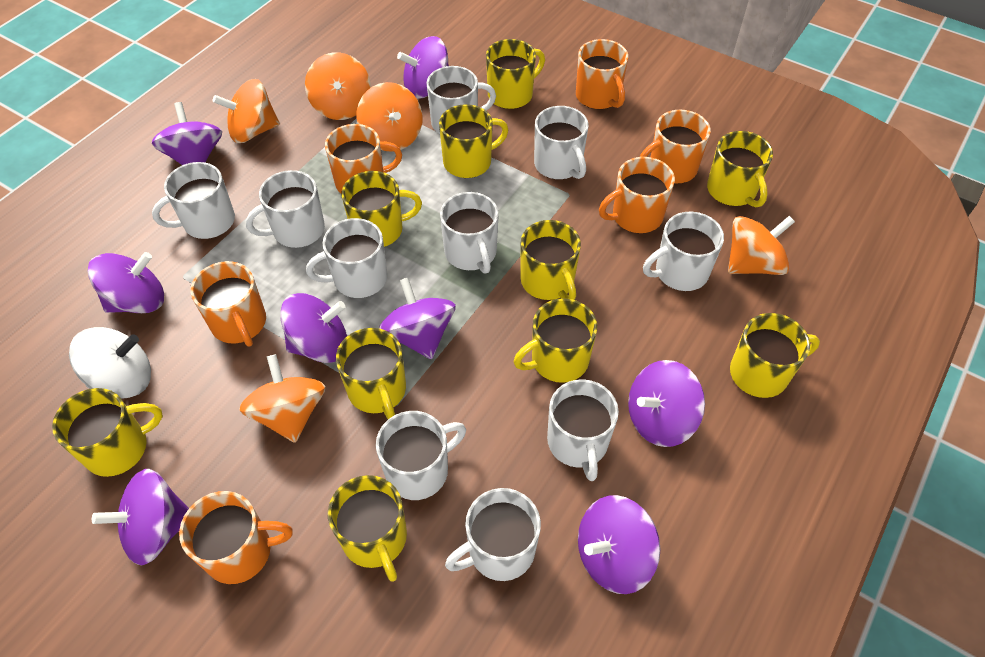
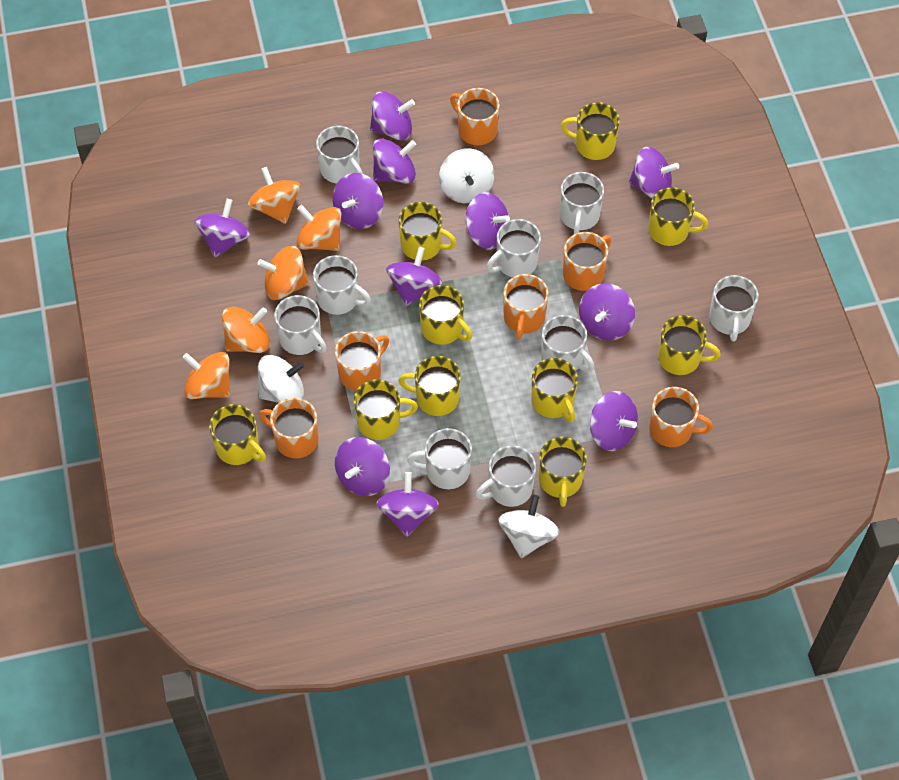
purple spinning top: [88,252,164,313] [92,469,189,565] [151,102,222,165] [280,293,347,363] [379,278,456,359] [397,36,449,99] [578,495,661,594] [628,360,705,447] = 8 -> [195,199,250,257] [333,173,383,229] [335,437,390,496] [370,91,415,140] [373,139,416,184] [376,472,439,536] [386,247,442,306] [465,192,510,249] [579,283,635,341] [590,391,638,451] [629,147,679,199] = 11
white mug: [152,162,235,239] [246,170,325,248] [306,218,387,298] [376,411,466,500] [426,66,496,134] [440,192,499,274] [445,488,541,581] [534,106,589,180] [547,379,619,481] [643,212,724,291] = 10 -> [274,295,327,355] [313,255,371,315] [316,126,363,183] [407,428,472,489] [476,446,536,507] [487,219,541,277] [541,315,595,372] [560,172,604,234] [709,275,759,341] = 9
white spinning top: [69,327,151,399] = 1 -> [258,355,304,403] [439,148,495,203] [498,495,559,558] = 3

